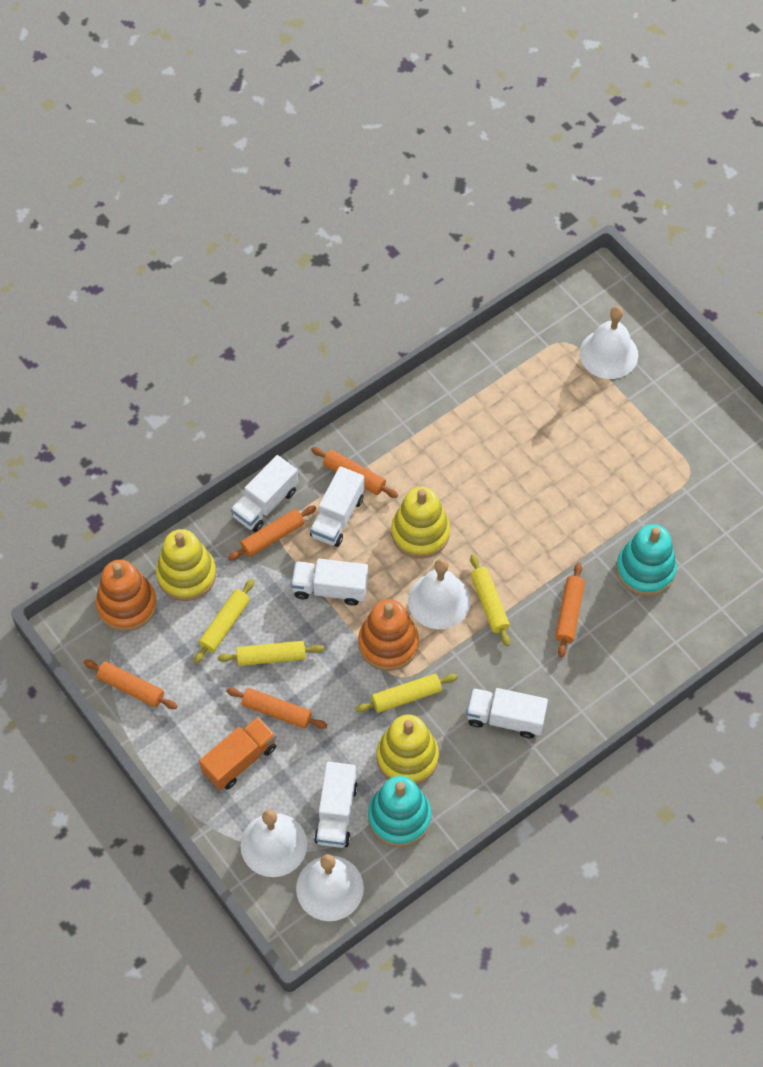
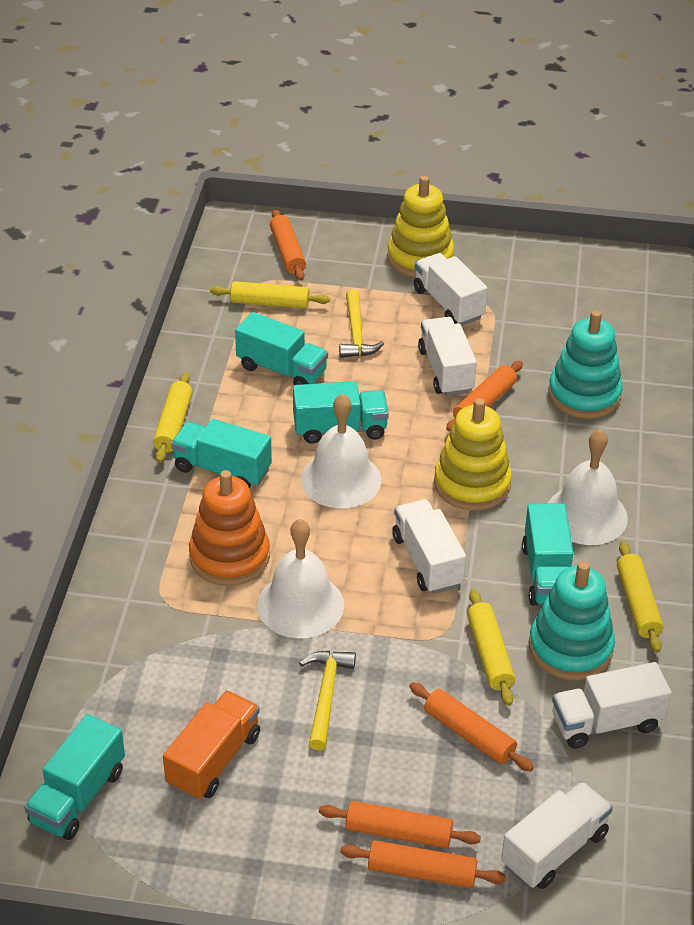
orange stacking toy: [96,560,157,631] [358,599,419,671] = 2 -> [189,470,270,586] = 1
turquoise truck: none = 0 -> [24,714,125,840] [171,419,272,488] [235,312,328,385] [293,381,389,444] [522,503,573,606] = 5
white bell: [240,810,307,877] [296,854,364,921] [408,559,471,629] [580,306,638,379] = 4 -> [257,519,344,638] [301,393,381,508] [548,429,628,545] = 3
yellow hammer: none = 0 -> [299,651,356,750] [339,289,384,358] = 2
yellow stacking toy: [156,529,216,601] [376,714,439,785] [391,487,450,558] = 3 -> [387,176,454,277] [434,398,512,511] = 2

